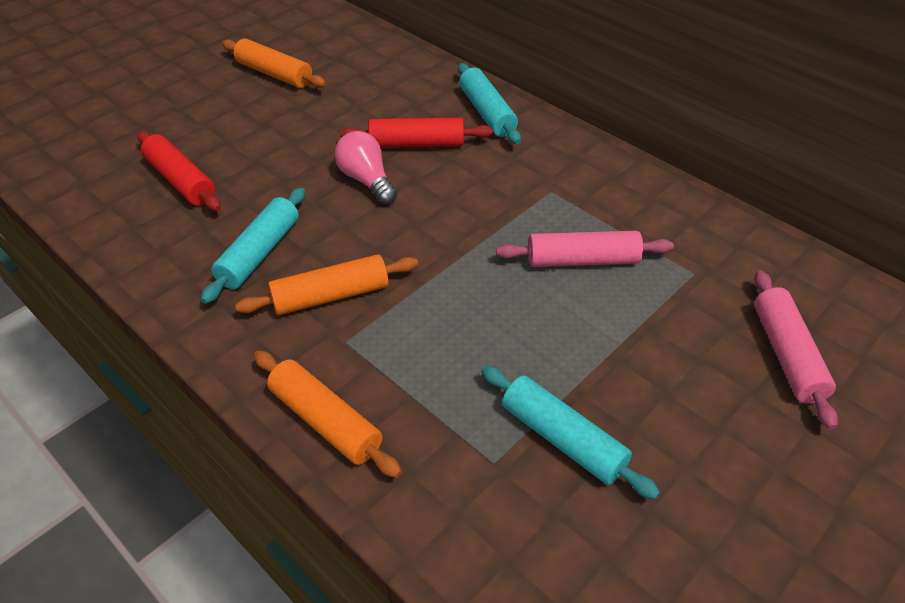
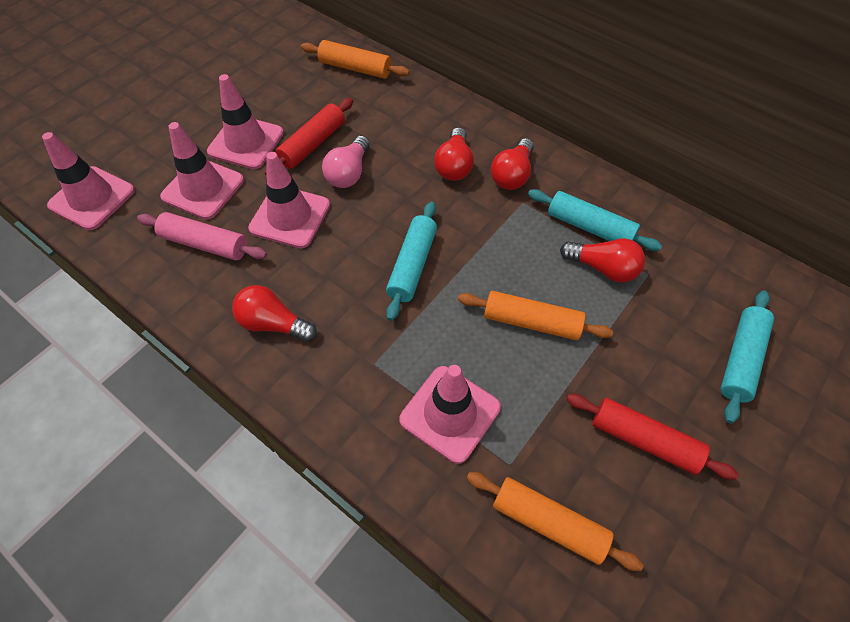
pink rolling pin: [496,231,674,267] [754,270,838,430] = 2 -> [137,212,267,260] = 1
pink traffic cone: none = 0 -> [42,132,135,230] [160,122,244,220] [207,74,284,169] [248,152,330,248] [399,365,501,464] = 5
red light bulb: none = 0 -> [232,285,317,342] [434,127,474,181] [491,138,534,190] [560,238,645,282] = 4

